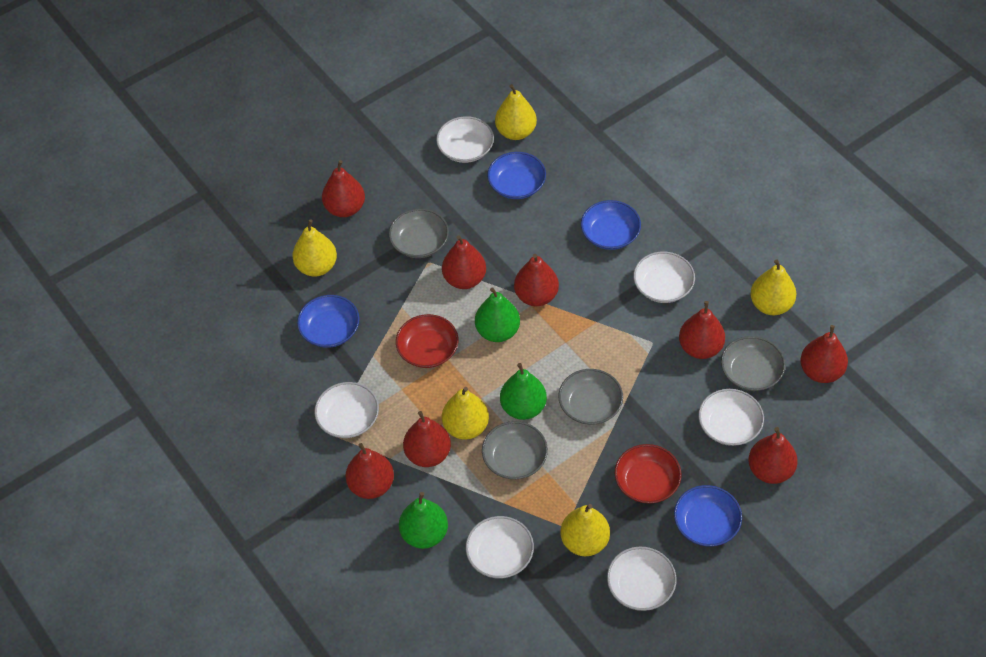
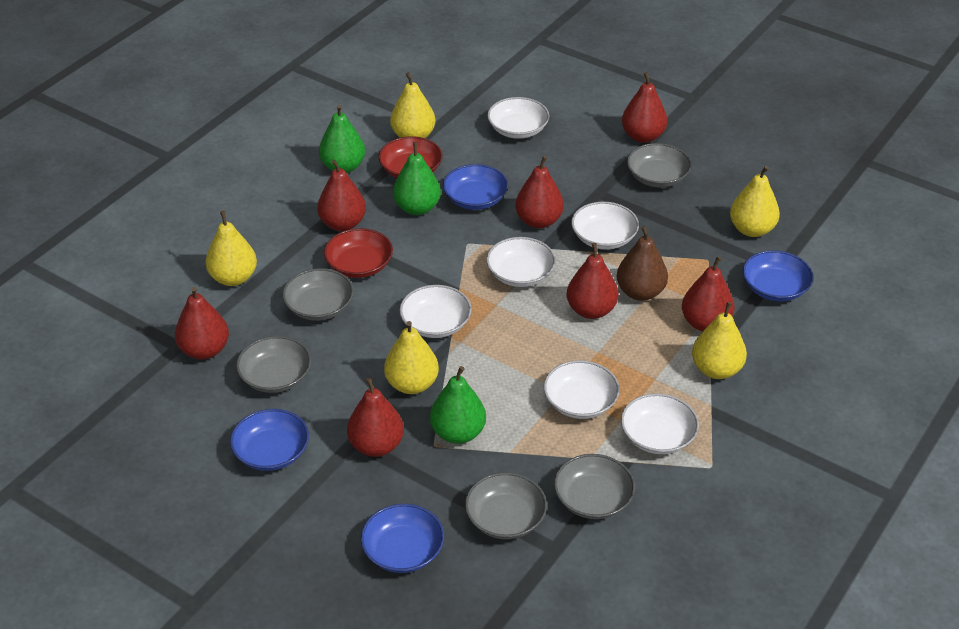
brown pear: none = 0 -> [617,226,668,301] = 1
grey bowl: [389,209,449,258] [482,421,548,479] [558,369,623,425] [721,336,785,391] = 4 -> [236,336,311,393] [282,268,354,321] [465,472,547,539] [554,454,635,519] [627,143,692,188] = 5
red pear: [322,160,365,217] [346,443,394,499] [403,411,451,467] [442,236,486,289] [514,254,559,306] [679,301,725,359] [748,427,798,484] [800,325,848,383] = 8 -> [175,287,229,360] [317,160,366,231] [347,378,404,457] [515,156,564,228] [567,243,618,319] [622,72,667,143] [682,256,735,331] = 7

